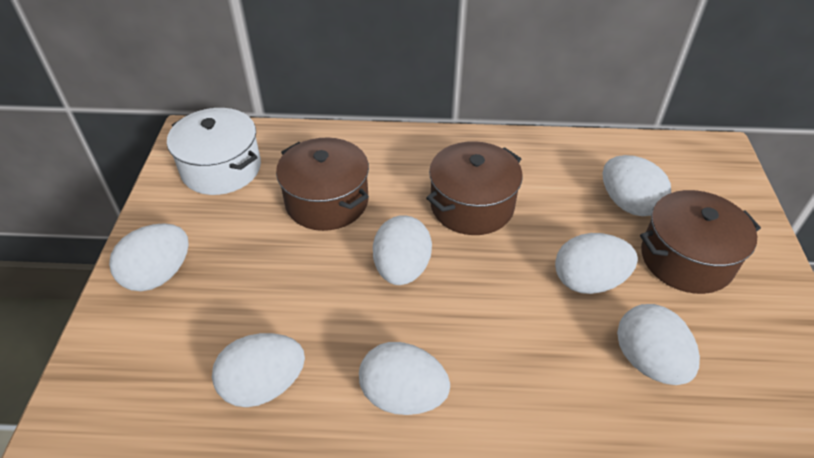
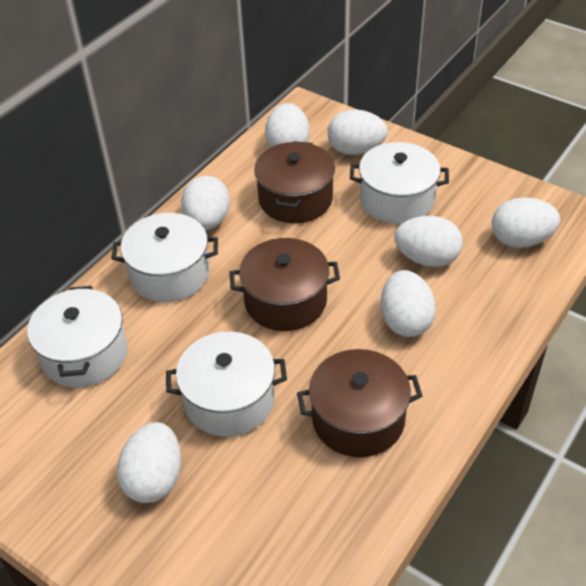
white pot: [167,108,261,195] = 1 -> [27,286,127,388] [111,213,218,302] [166,332,287,437] [350,142,449,224] = 4

